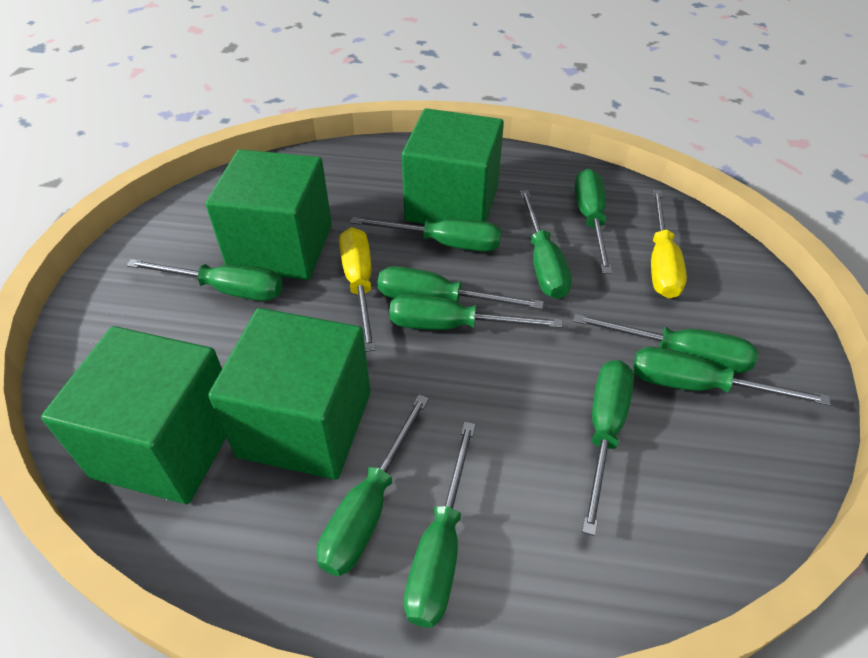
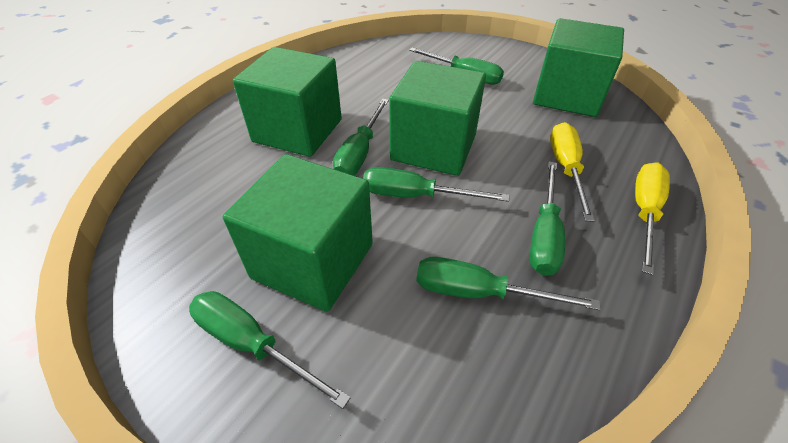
green screwdriver: [126,259,283,301] [317,394,429,576] [350,217,501,252] [377,266,544,309] [389,294,562,330] [404,422,476,628] [520,190,572,299] [573,314,758,373] [575,169,612,274] [582,360,634,536] [633,347,831,406] = 11 -> [189,291,350,409] [333,99,389,176] [363,167,509,202] [409,47,504,85] [416,257,601,310] [530,162,565,276] = 6

